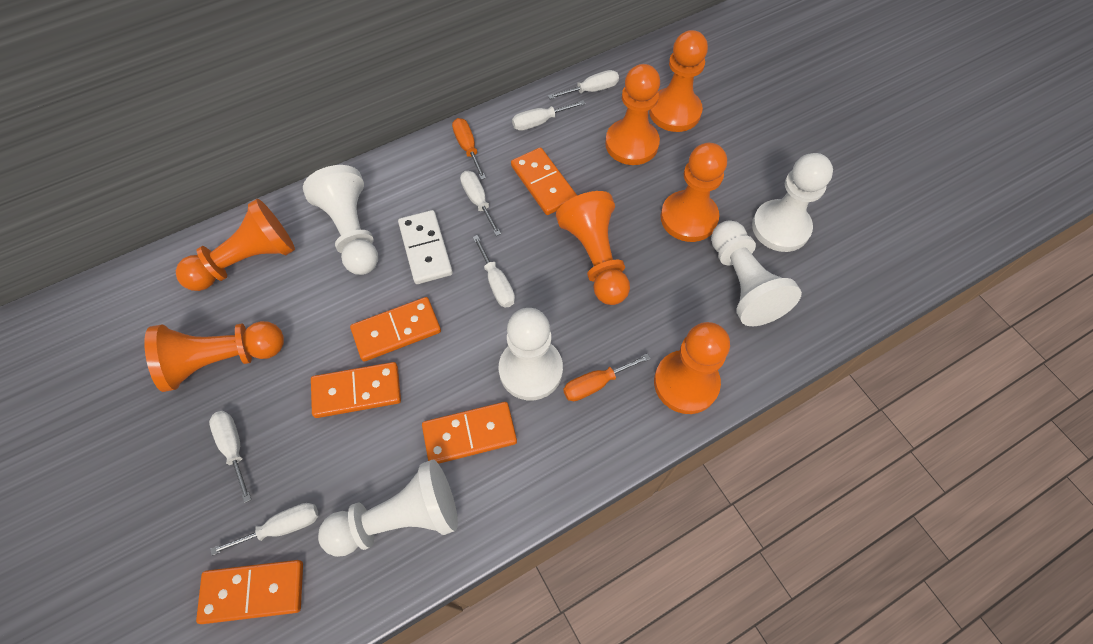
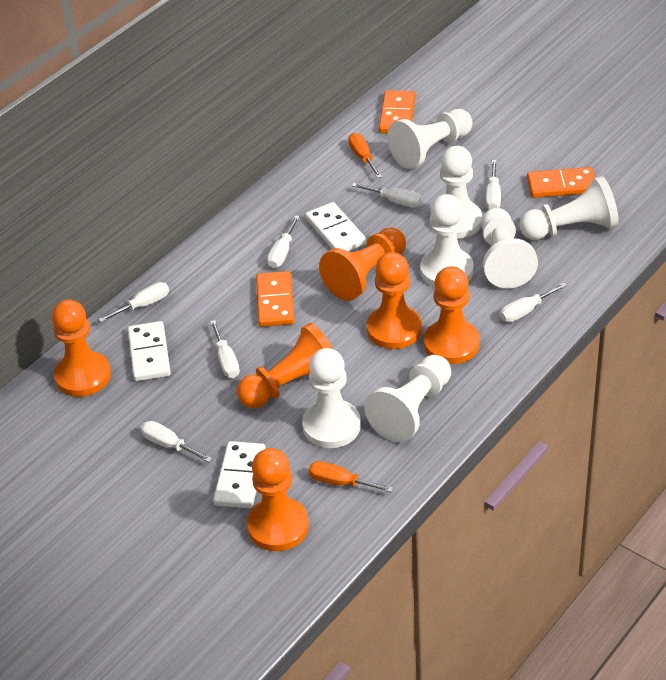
orange domino: [196,560,303,624] [311,362,401,418] [350,297,441,362] [422,402,517,464] [511,147,577,215] = 5 -> [256,271,294,327] [379,90,415,133] [527,167,596,198] = 3
orange pawn: [144,321,284,392] [176,199,295,291] [556,191,630,305] [605,64,660,165] [649,30,708,132] [654,322,730,414] [661,143,727,242] = 7 -> [52,300,111,397] [237,323,334,408] [247,448,309,551] [319,227,406,301] [367,252,422,349] [424,266,480,364] = 6
white domino: [398,210,453,284] = 1 -> [128,321,171,381] [213,441,266,508] [305,202,367,251] = 3
white pawn: [303,165,378,275] [318,460,458,557] [498,308,563,400] [711,220,802,326] [752,153,833,252] = 5 -> [302,348,361,448] [364,355,451,442] [387,109,473,169] [420,194,474,287] [440,146,482,239] [481,208,538,289] [519,176,619,240] = 7
white screwdriver: [209,411,251,503] [210,503,319,556] [460,171,501,236] [473,235,515,308] [512,100,585,131] [548,70,619,99] = 6 -> [98,282,169,322] [141,421,212,462] [210,320,240,378] [267,215,300,268] [352,183,422,207] [485,160,501,209] [500,283,567,322] = 7

